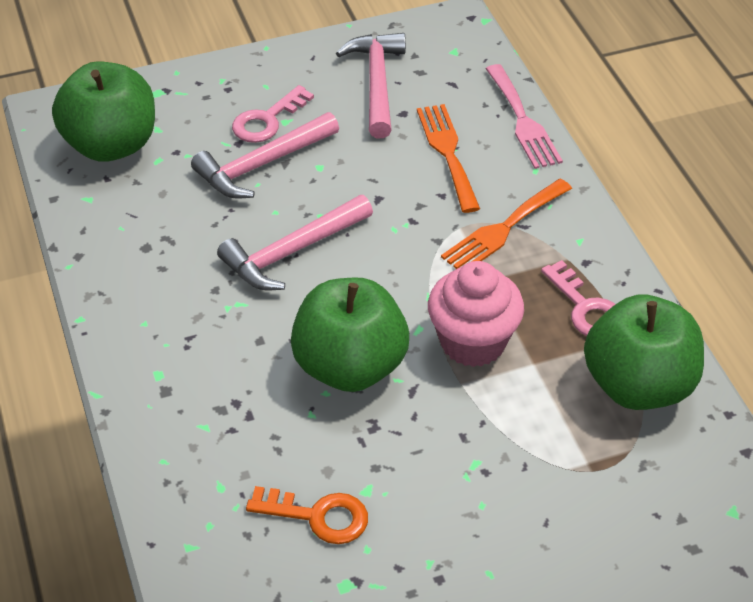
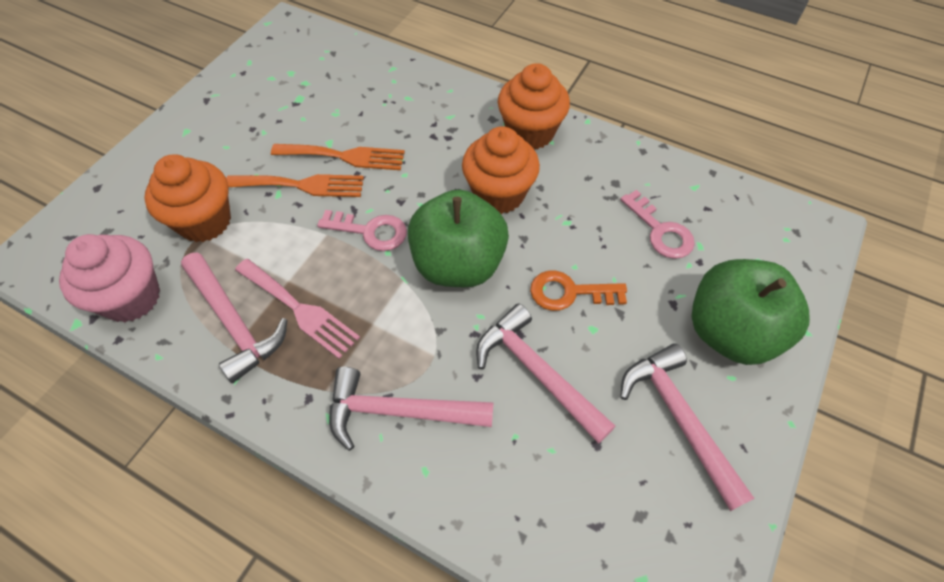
green apple: [52,61,155,162] [291,277,409,392] [584,294,704,410] = 3 -> [408,190,509,287] [692,259,810,365] = 2
orange cupcake: none = 0 -> [144,154,231,242] [462,126,540,214] [498,63,570,149] = 3
pink hammer: [191,112,339,198] [217,195,373,290] [336,33,406,138] = 3 -> [181,252,287,383] [329,367,494,451] [476,304,616,444] [620,343,755,511] = 4

